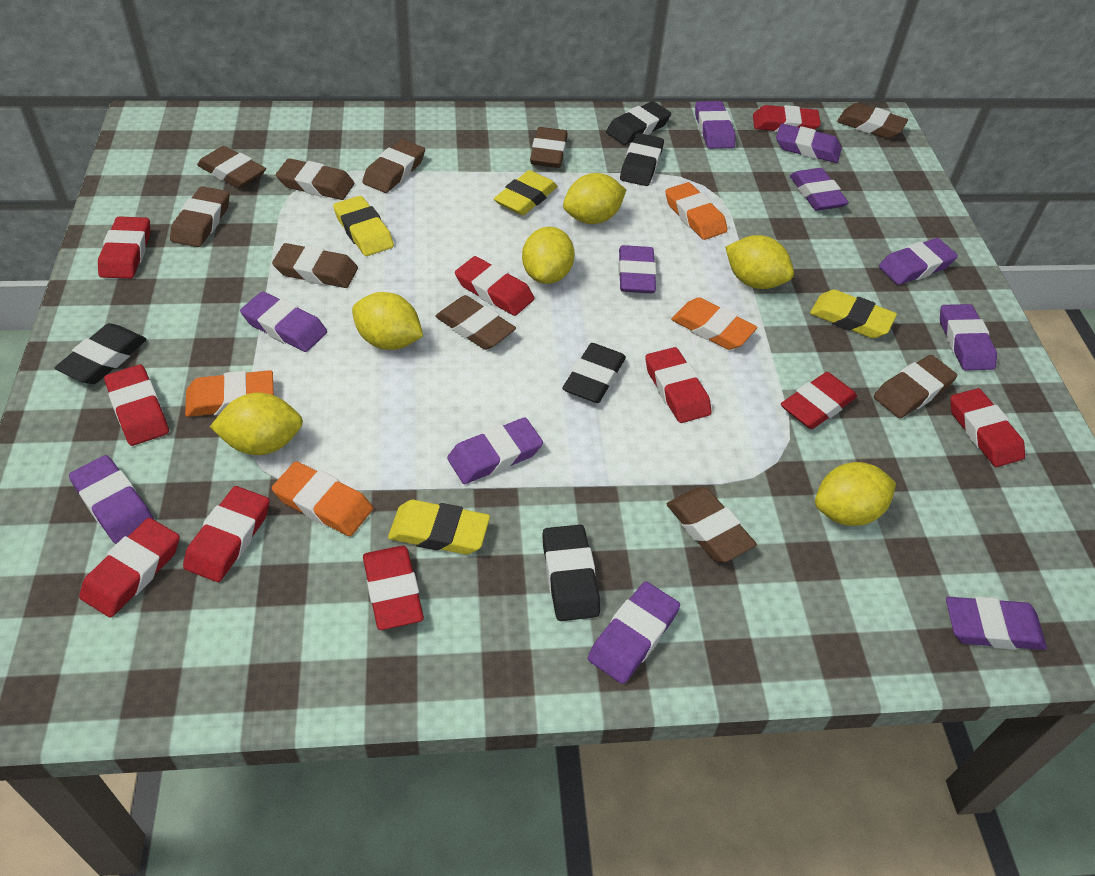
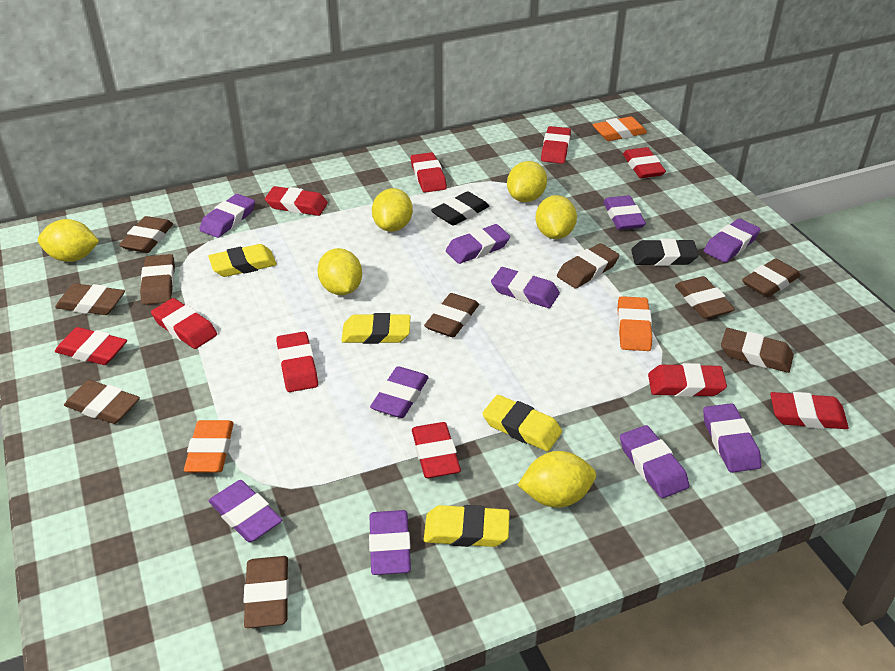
black eraser: [55,323,147,384] [542,525,600,621] [562,343,626,403] [606,101,671,145] [620,133,664,186] = 5 -> [431,191,489,226] [631,239,699,266] = 2
orange eraser: [185,370,274,417] [272,461,373,536] [665,182,728,240] [671,297,757,350] = 4 -> [184,420,234,473] [593,116,647,141] [617,296,652,351] = 3
purple eraser: [69,455,154,544] [240,291,327,352] [447,417,543,484] [588,581,680,684] [618,245,656,293] [695,101,735,149] [776,124,842,163] [790,168,849,211] [879,238,958,285] [940,304,997,371] [946,596,1047,650] = 11 -> [199,194,255,238] [209,480,282,542] [369,510,411,575] [370,366,429,418] [446,224,510,264] [491,267,560,308] [603,196,646,230] [620,425,689,498] [703,403,761,473] [704,219,761,263] = 10

